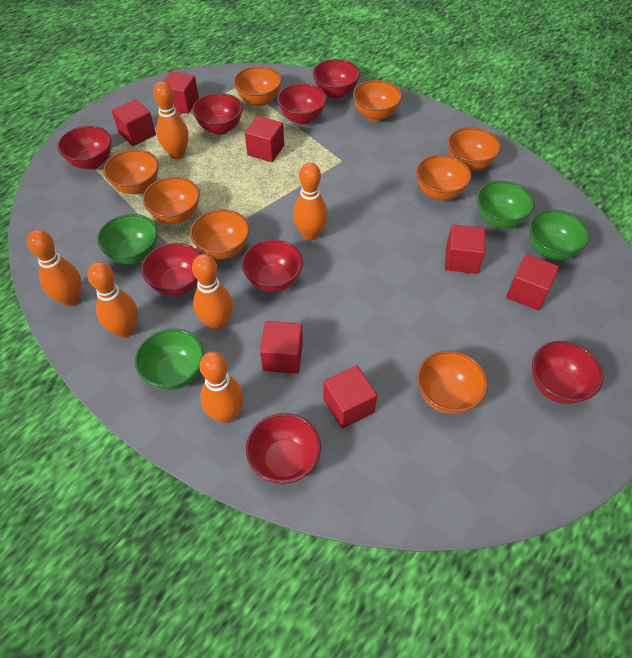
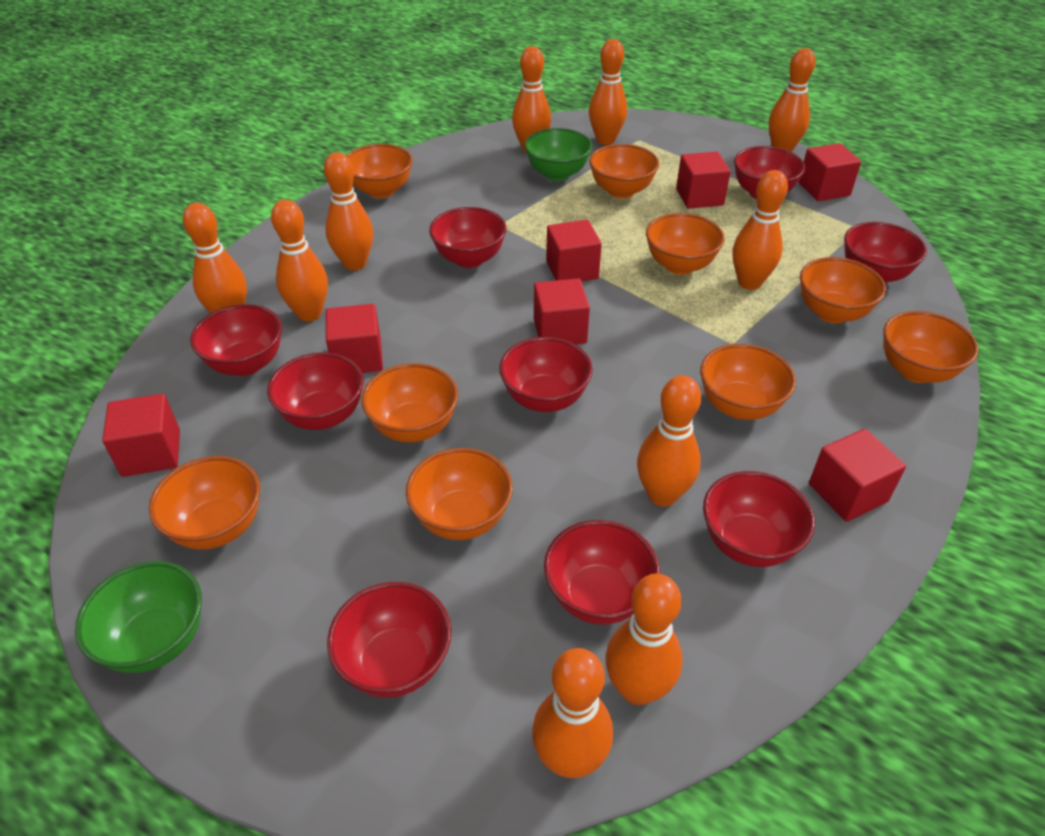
green bowl: [97,214,158,264] [135,329,204,390] [477,181,534,228] [529,210,590,260] = 4 -> [75,561,202,673] [525,128,592,181] = 2
orange bowl: [103,149,159,195] [143,177,200,224] [190,209,250,259] [234,66,282,106] [353,80,402,121] [416,155,471,200] [417,350,488,414] [448,127,501,171] = 8 -> [149,456,260,550] [346,144,413,198] [361,363,458,442] [406,448,513,540] [589,144,659,198] [646,213,724,275] [700,344,796,420] [800,257,886,323] [883,311,978,383] = 9
orange bowling pin: [27,230,82,306] [87,262,138,338] [153,81,189,159] [192,254,233,330] [199,351,244,423] [293,162,328,240] = 6 -> [183,203,247,313] [271,199,328,322] [324,152,373,270] [512,46,551,152] [532,648,613,778] [589,39,627,145] [606,573,683,705] [637,375,701,507] [733,170,788,290] [769,48,816,152] = 10
red bowl: [57,126,111,170] [141,243,201,296] [192,93,243,135] [241,239,303,292] [246,413,321,484] [277,83,327,125] [313,59,360,99] [532,341,603,404] = 8 -> [190,304,282,376] [267,352,364,430] [327,582,451,697] [429,207,507,268] [499,337,593,412] [544,520,660,625] [703,471,815,567] [734,146,805,199] [844,222,927,283] = 9

